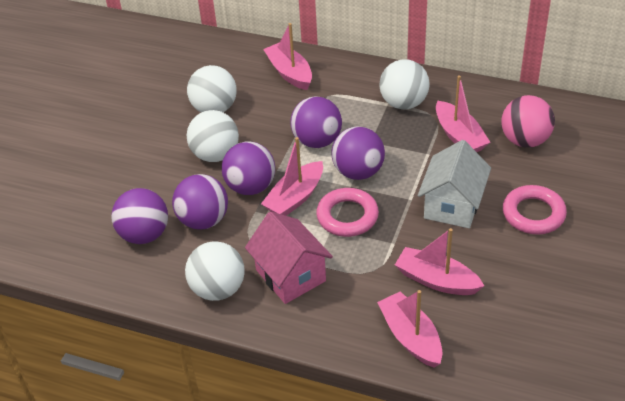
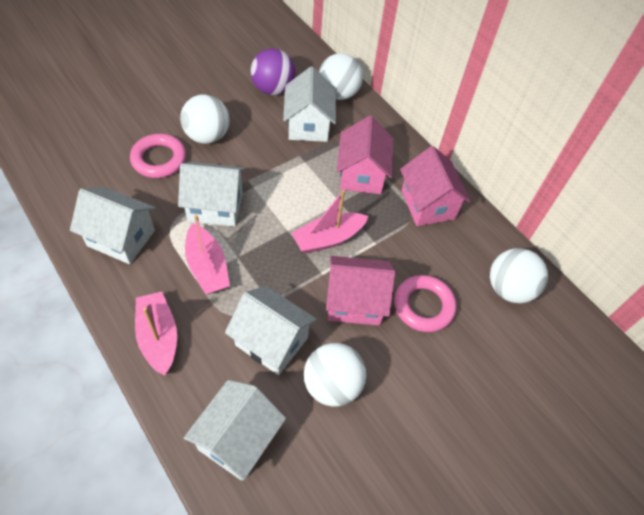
pink ball: [501,95,555,148] = 1 -> none = 0
pink boat: [261,137,323,216] [263,23,312,90] [377,290,442,368] [395,228,484,295] [436,75,490,152] = 5 -> [135,292,177,376] [185,214,230,294] [292,190,369,253] = 3
pink house: [245,211,333,304] = 1 -> [326,256,395,326] [337,116,394,194] [400,146,471,226] = 3
purple ball: [111,188,168,244] [172,174,228,230] [222,141,275,195] [290,97,342,148] [332,126,385,180] = 5 -> [251,48,296,95] = 1
white house: [418,140,491,228] = 1 -> [70,187,156,264] [178,162,245,227] [184,380,286,481] [225,286,317,375] [283,67,336,142] = 5

